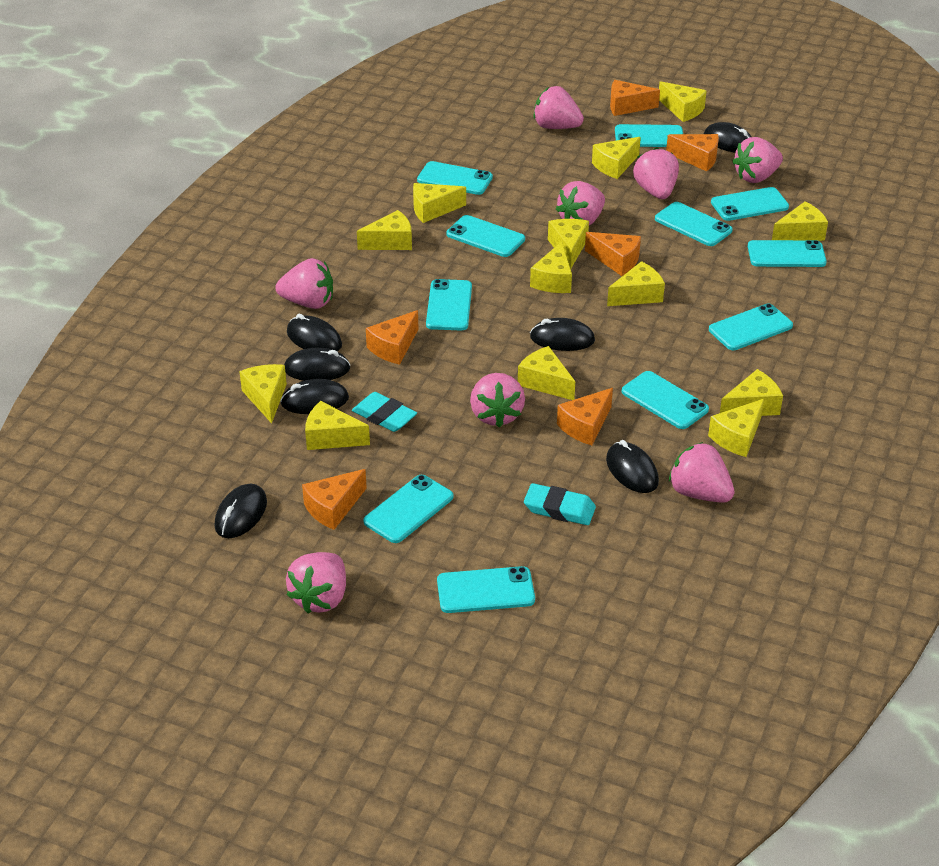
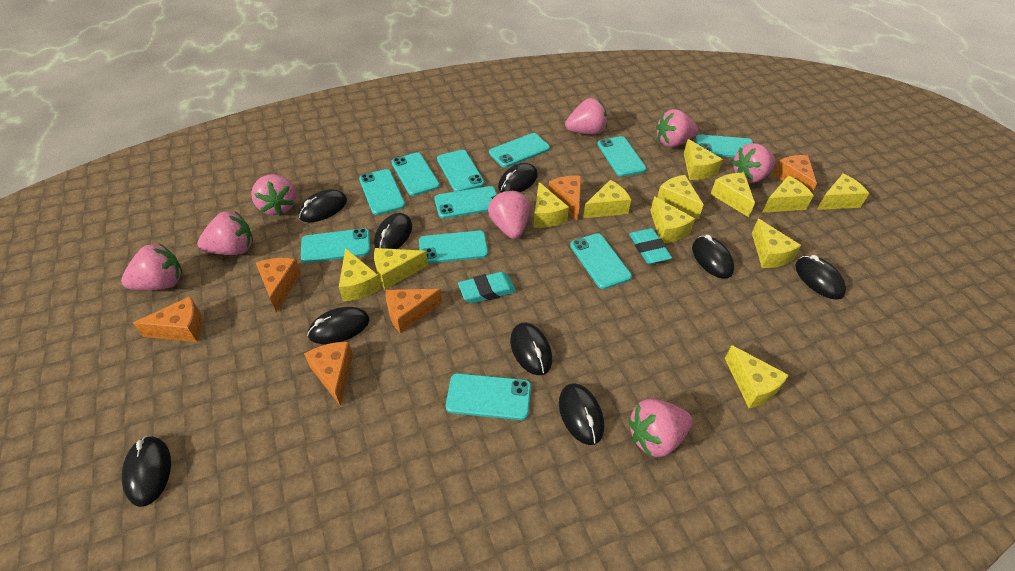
black mouse: [215,484,267,538] [280,379,349,414] [284,348,350,381] [287,314,342,351] [530,318,595,351] [606,440,659,493] [704,122,752,153] = 7 -> [122,436,171,507] [299,189,347,222] [307,307,370,344] [374,213,412,249] [498,163,538,193] [510,322,552,375] [559,383,604,445] [692,235,734,279] [795,255,846,299] = 9
yellow cheese: [239,364,287,424] [305,401,370,450] [357,210,412,250] [413,183,466,223] [518,346,575,400] [530,242,572,293] [548,219,589,269] [592,137,641,179] [607,261,665,306] [659,81,707,122] [708,399,764,457] [720,369,783,416] [772,201,828,241] = 13 -> [339,248,381,301] [374,248,428,289] [534,182,569,228] [583,180,631,218] [650,196,695,243] [657,175,704,219] [684,139,723,180] [711,173,755,217] [725,345,789,408] [752,219,801,268] [762,176,814,213] [817,173,869,210] = 12

